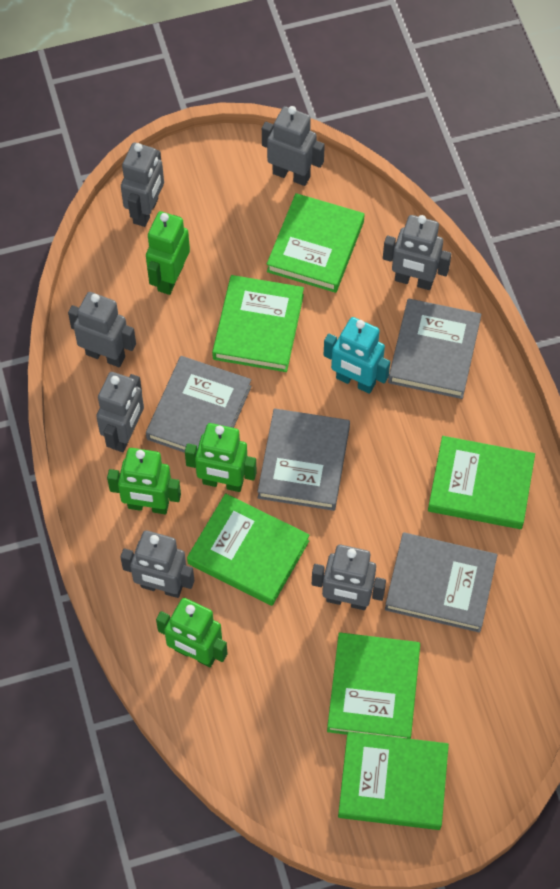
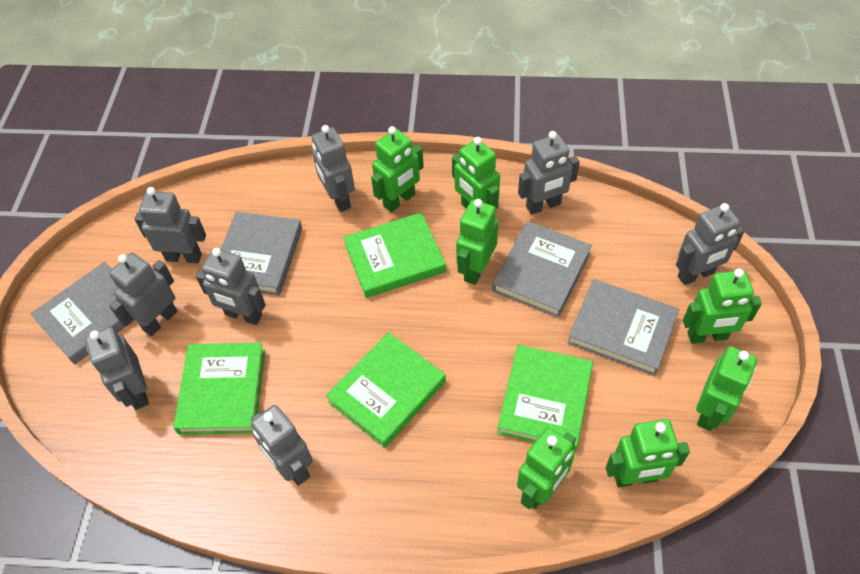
green book: [187,493,310,606] [212,275,304,372] [267,193,365,293] [327,632,420,739] [338,731,449,830] [428,436,535,529] = 6 -> [173,343,265,435] [326,332,446,448] [344,212,446,298] [497,345,593,452] = 4
green robot: [107,448,181,514] [146,211,190,295] [156,598,227,667] [185,423,257,492] = 4 -> [371,126,424,212] [452,137,500,209] [456,199,498,285] [517,427,576,509] [606,419,690,488] [683,268,762,344] [696,346,757,431] = 7
grey robot: [68,292,136,367] [96,372,144,452] [120,530,194,598] [121,142,164,227] [262,106,325,186] [312,545,386,610] [383,215,452,290] = 7 -> [85,327,149,410] [109,253,177,336] [135,187,206,264] [196,248,266,325] [251,405,313,486] [312,125,355,212] [518,131,580,215] [676,203,744,285] = 8
turquoise robot: [324,317,390,394] = 1 -> none = 0

